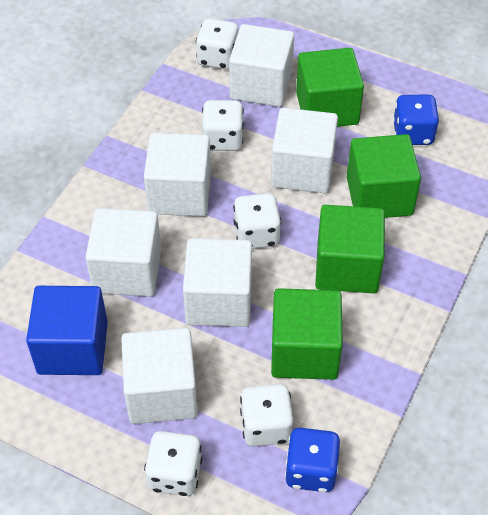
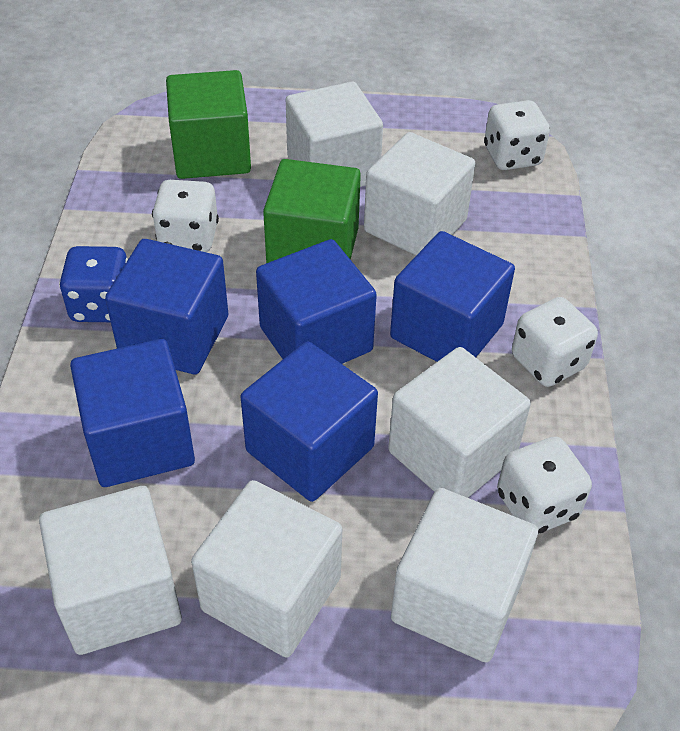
blue cube: [26,286,108,375] = 1 -> [70,339,195,487] [105,239,228,374] [241,341,378,502] [256,239,377,364] [390,231,515,362] = 5
blue dice: [285,428,340,492] [393,95,439,145] = 2 -> [59,246,128,322] = 1
green cube: [271,288,343,380] [296,48,364,127] [315,205,385,293] [347,134,421,218] = 4 -> [166,70,251,179] [263,159,361,263] = 2
white dice: [144,431,202,496] [196,18,239,70] [202,100,244,151] [233,193,281,249] [240,384,293,446] = 5 -> [152,180,219,252] [484,100,550,170] [497,437,592,534] [512,297,598,387] = 4

